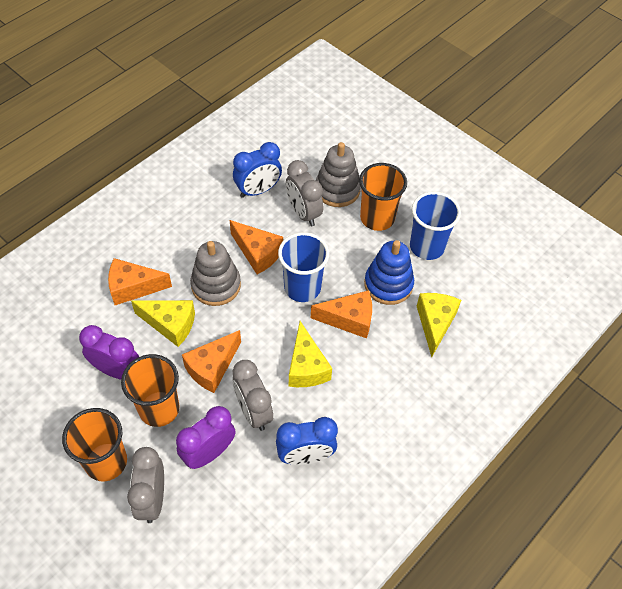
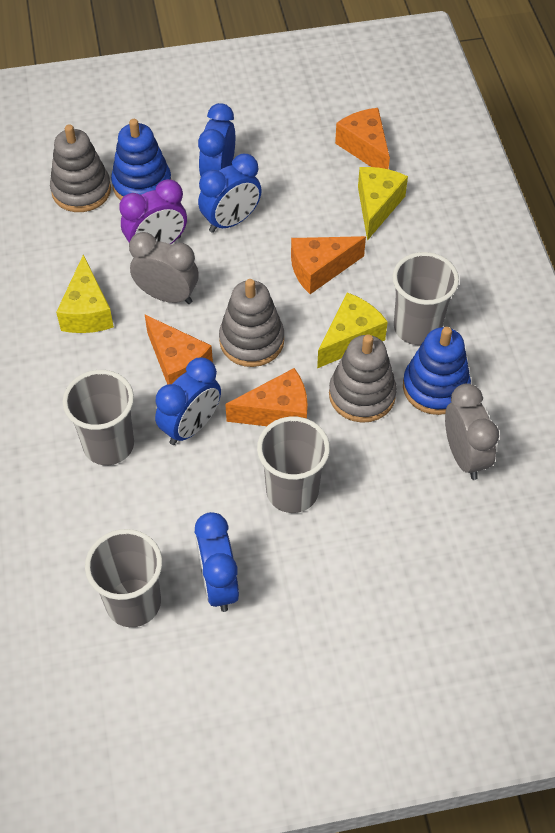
blue clock: [233,142,282,198] [276,417,338,465] = 2 -> [155,357,221,445] [195,512,239,612] [198,103,235,176] [198,154,262,233] = 4
blue cup: [278,232,329,302] [410,191,461,260] = 2 -> none = 0
blue stacking toy: [364,240,414,305] = 1 -> [111,119,171,200] [403,327,471,415] = 2
grey clock: [127,447,164,523] [233,360,273,431] [286,160,323,226] = 3 -> [129,232,199,304] [445,383,499,480] = 2
grey cup: none = 0 -> [63,370,134,465] [85,529,162,627] [257,416,330,513] [392,252,459,345] = 4
grey stacking toy: [190,241,241,306] [316,142,361,207] = 2 -> [50,124,111,212] [219,279,284,367] [329,334,397,423] = 3
orange cup: [62,408,127,482] [121,354,179,427] [359,163,407,231] = 3 -> none = 0
purple clock: [79,325,139,380] [176,406,236,469] = 2 -> [119,179,187,244] = 1

